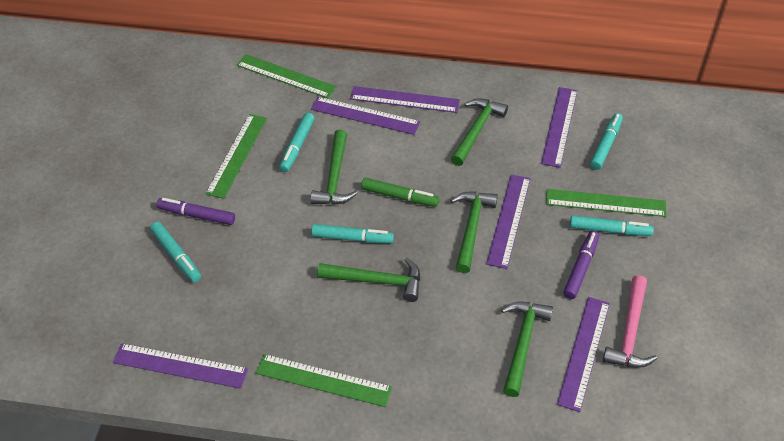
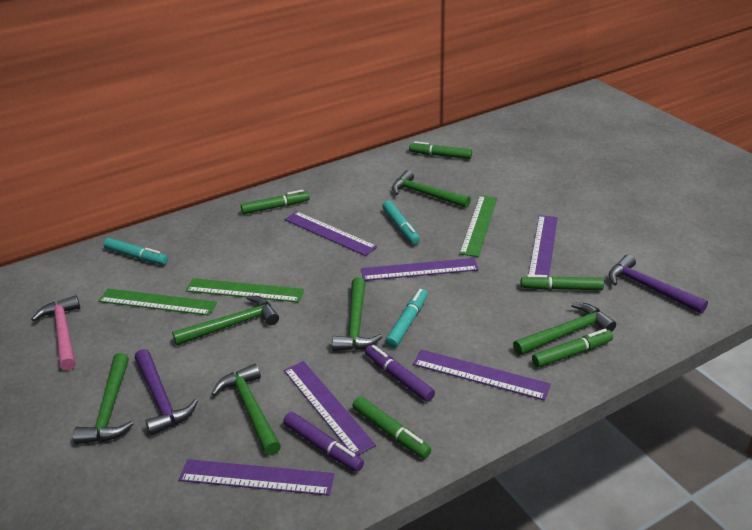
green hammer: [311,129,357,205] [317,258,420,302] [451,98,508,166] [451,192,498,273] [501,301,553,397] = 5 -> [73,353,133,444] [172,296,279,345] [211,364,281,455] [332,277,382,351] [392,170,471,208] [513,303,616,355] = 6
green marker: [361,178,439,207] = 1 -> [241,190,310,214] [353,396,431,459] [409,141,472,159] [521,275,604,290] [532,329,613,368] = 5
green ruler: [205,114,267,199] [237,54,337,98] [256,354,392,407] [546,189,667,217] = 4 -> [98,289,217,316] [186,278,304,302] [459,195,497,257] = 3
purple hammer: none = 0 -> [135,349,198,436] [608,255,708,314] = 2
turquoise marker: [150,222,201,282] [279,113,315,172] [311,224,394,244] [570,215,654,236] [590,113,623,170] = 5 -> [104,238,168,265] [382,201,420,245] [385,289,428,348] = 3

